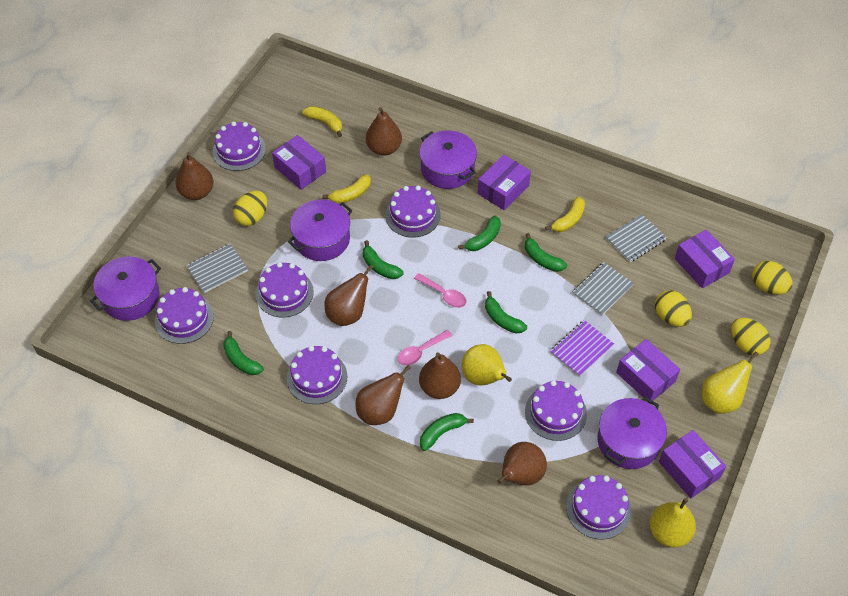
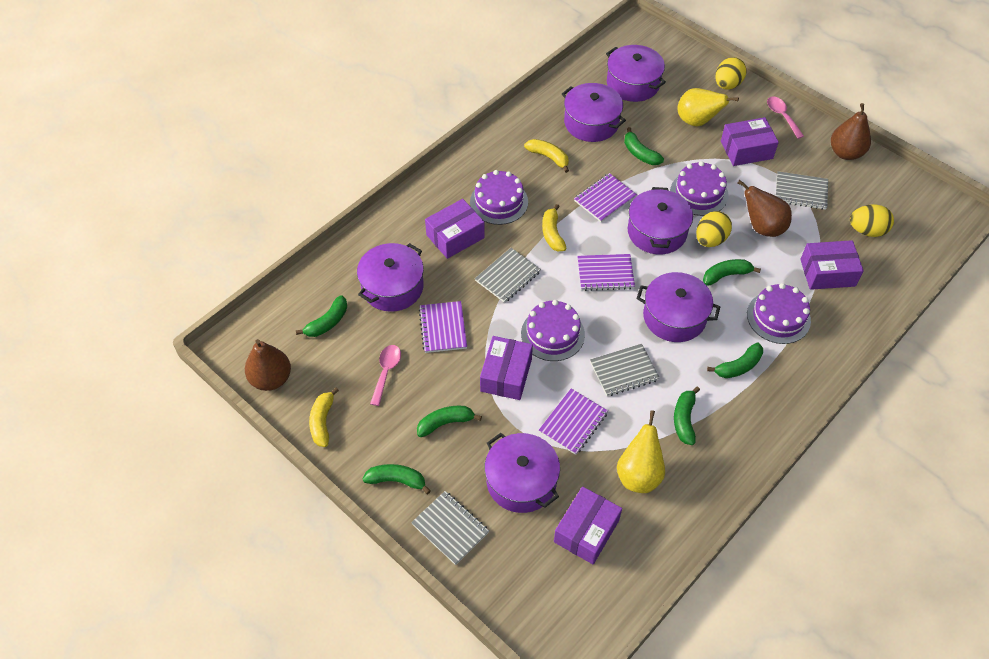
brown pear: [175,152,213,200] [325,264,373,326] [355,365,411,425] [366,107,402,156] [419,352,461,399] [498,442,547,485] = 6 -> [245,339,291,391] [738,180,792,237] [831,103,871,160] = 3
green banana: [223,331,264,375] [363,240,403,279] [420,413,474,451] [458,216,501,251] [485,291,527,333] [525,233,567,272] = 6 -> [296,295,347,337] [363,464,431,494] [417,406,482,437] [624,127,664,165] [674,386,700,445] [703,259,761,286] [707,342,763,378] = 7
grey notebook: [186,244,248,293] [573,262,634,315] [606,214,667,263] = 3 -> [411,491,489,565] [475,248,541,303] [590,344,660,396] [776,171,828,210] = 4
purple cake: [155,287,214,344] [213,121,266,171] [256,262,314,318] [287,346,347,404] [385,185,441,237] [525,380,587,441] [566,475,631,540] = 7 -> [470,170,528,225] [521,300,585,361] [670,161,728,216] [747,283,811,344] = 4
purple notebook: [550,320,614,377] = 1 -> [419,301,467,353] [539,389,608,455] [574,173,637,222] [577,254,635,291] = 4
purple pot: [90,256,161,321] [288,199,353,261] [419,130,477,189] [597,397,667,469] = 4 -> [357,243,424,312] [485,433,560,513] [562,83,626,142] [606,45,666,102] [627,187,693,254] [636,272,720,342] = 6
yellow egg: [233,191,267,226] [655,290,692,327] [731,318,771,356] [752,261,793,295] = 4 -> [696,211,732,247] [715,57,747,89] [850,204,894,237] = 3
yellow pear: [462,344,512,385] [650,498,696,548] [702,351,758,414] = 3 -> [617,410,665,493] [678,88,739,126] = 2

